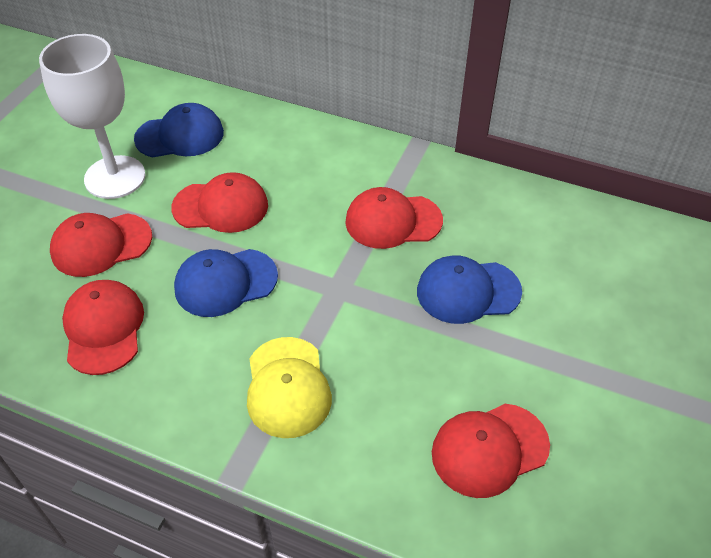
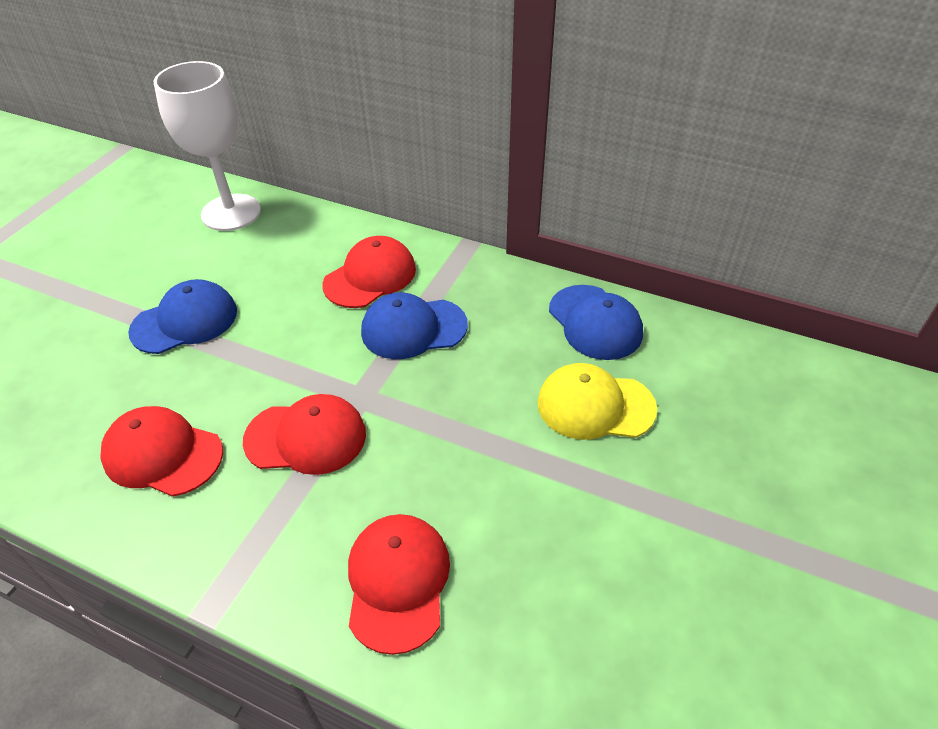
red cap: [50,213,152,277] [62,280,144,375] [171,172,268,233] [345,187,443,249] [432,404,550,498] = 5 -> [100,406,223,497] [243,394,366,475] [323,236,416,308] [348,514,450,655] = 4

